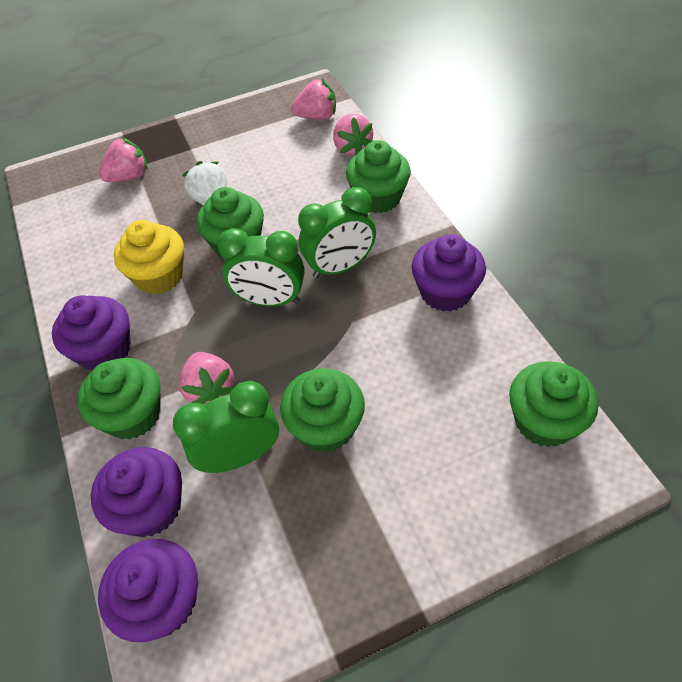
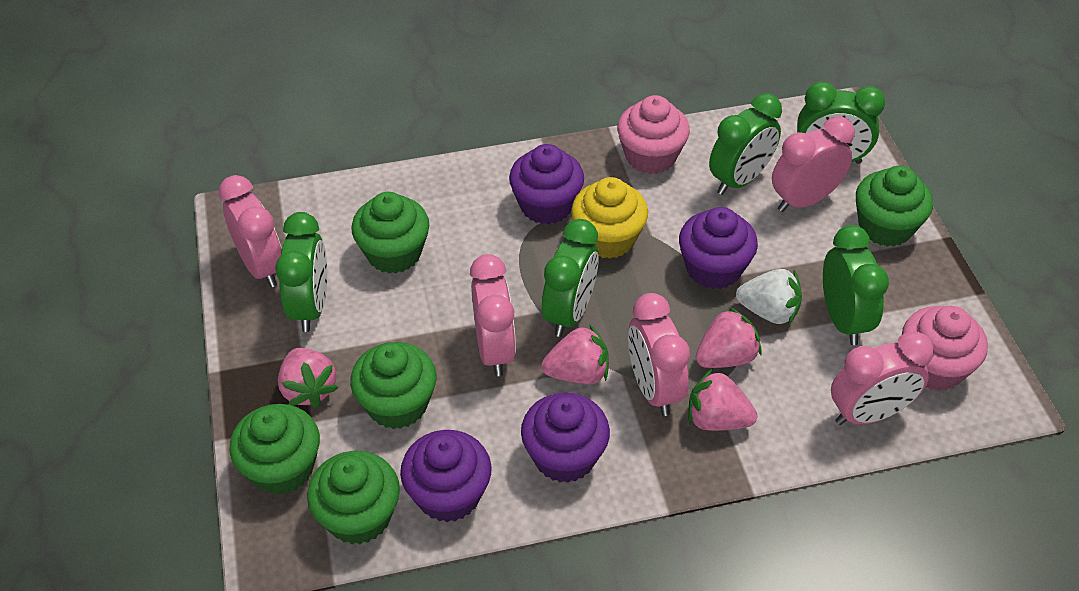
green clock: [173,381,279,473] [217,228,305,306] [298,187,376,279] = 3 -> [275,212,327,332] [542,219,599,337] [709,93,782,195] [797,82,885,164] [823,225,889,345] = 5
pink clock: none = 0 -> [219,175,282,287] [470,254,516,376] [628,293,690,416] [772,116,855,212] [831,331,934,425] = 5
pink cupcake: none = 0 -> [617,95,690,174] [902,306,988,391] = 2

